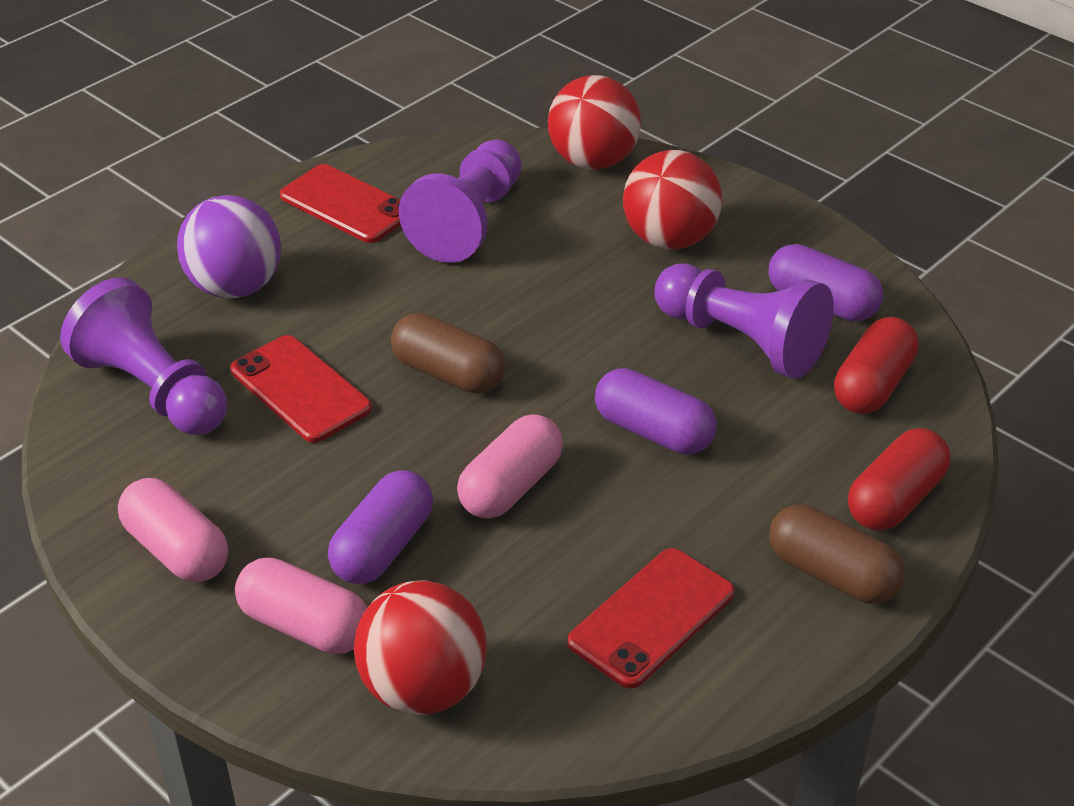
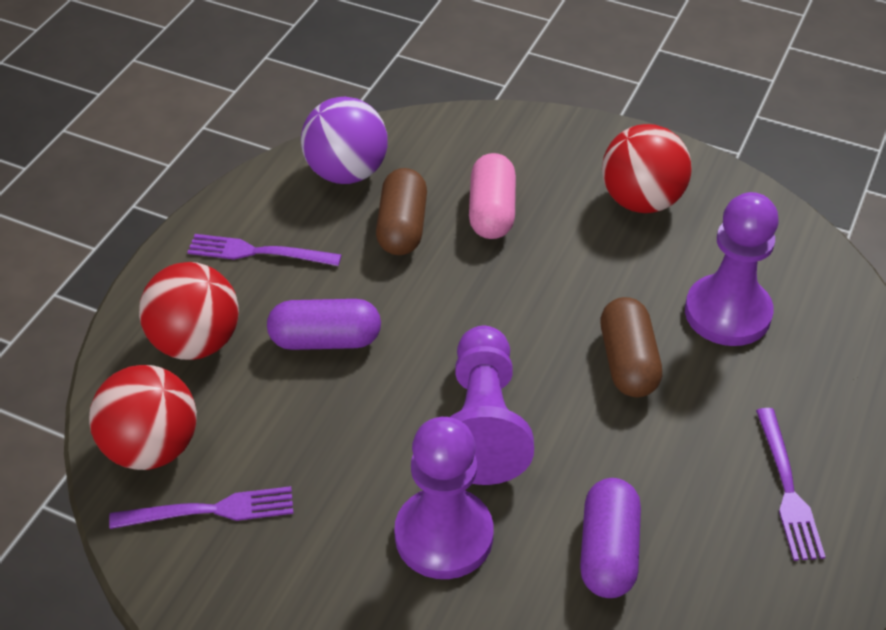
pink capsule: [118,478,228,582] [235,558,367,654] [457,414,563,519] = 3 -> [469,153,516,239] = 1
purple capsule: [328,470,433,584] [595,368,717,455] [768,244,883,321] = 3 -> [267,299,381,350] [580,478,641,598] = 2
purple fork: none = 0 -> [109,486,294,529] [188,234,342,266] [756,408,825,561] = 3
red capsule: [834,317,919,414] [848,428,950,531] = 2 -> none = 0
red phone: [231,335,372,443] [280,164,401,243] [568,548,734,689] = 3 -> none = 0

